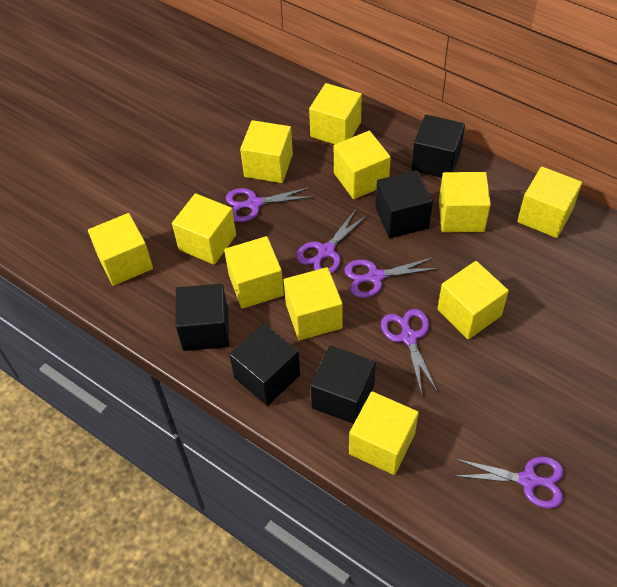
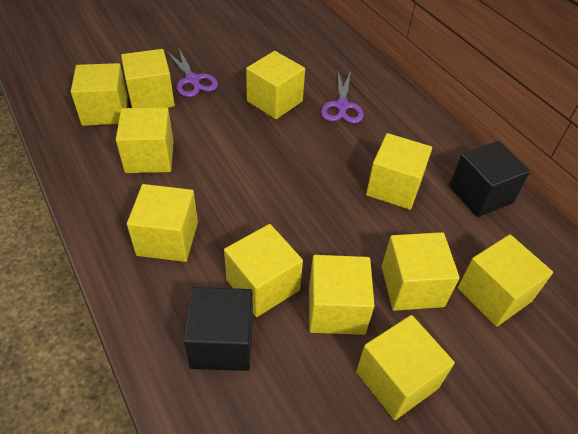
black cube: [176,284,229,351] [229,324,300,406] [310,346,376,424] [375,170,433,238] [411,114,465,178] = 5 -> [184,287,253,371] [449,141,530,217] = 2
purple scissors: [226,187,312,222] [296,208,368,274] [344,257,439,298] [381,309,438,395] [455,457,564,509] = 5 -> [166,47,218,97] [321,71,364,124] = 2

